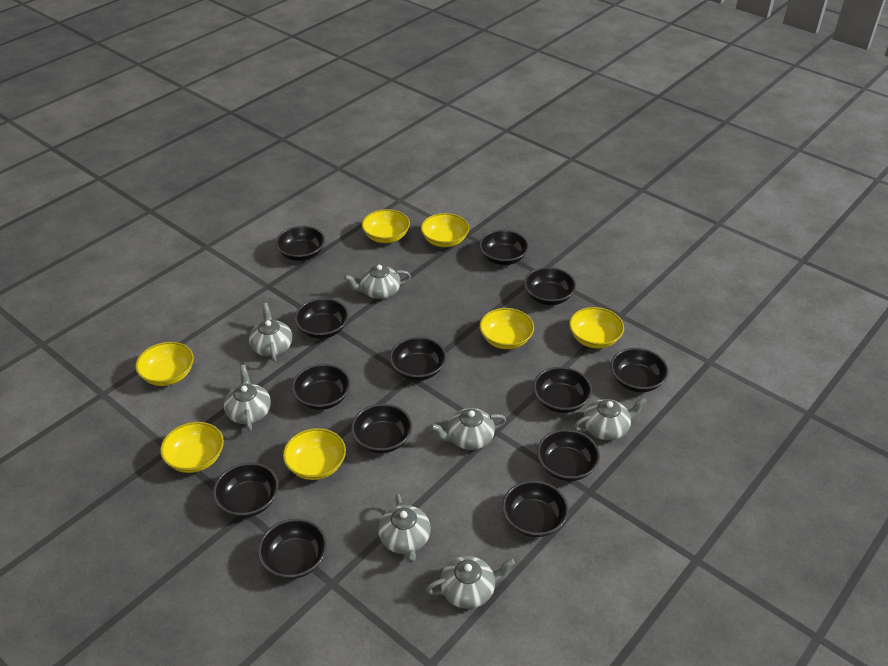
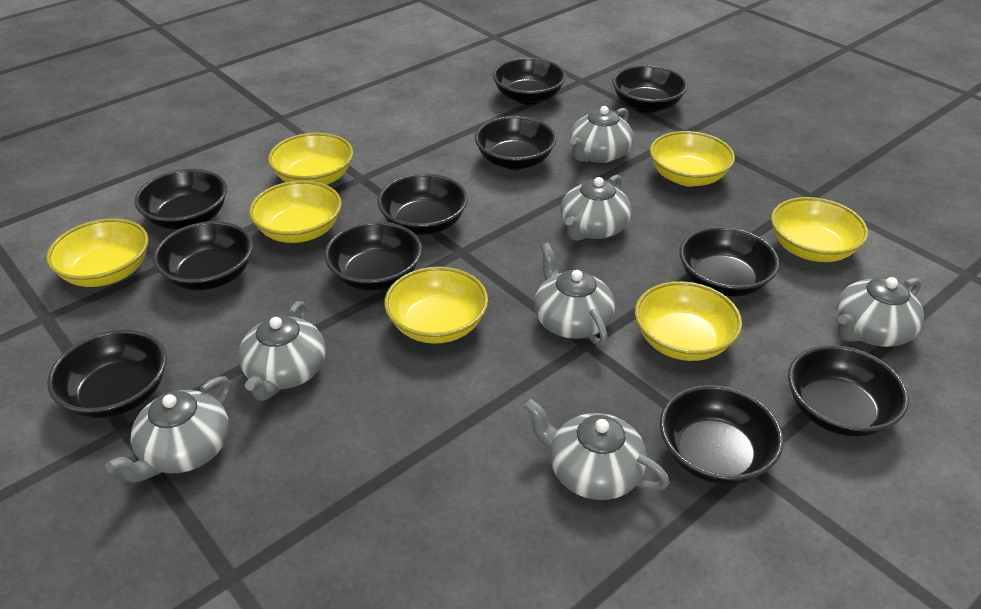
black bowl: [213,463,279,517] [258,519,327,579] [275,226,325,261] [292,364,351,410] [294,298,349,339] [351,404,412,453] [390,337,446,381] [479,230,529,265] [502,481,569,537] [524,267,576,305] [533,367,592,413] [537,429,600,481] [611,348,669,392] = 13 -> [47,330,167,418] [135,169,227,229] [153,221,253,290] [324,221,422,291] [377,173,468,235] [475,116,557,170] [492,58,566,105] [612,65,687,113] [660,385,783,484] [680,227,780,297] [788,345,909,437] = 11

